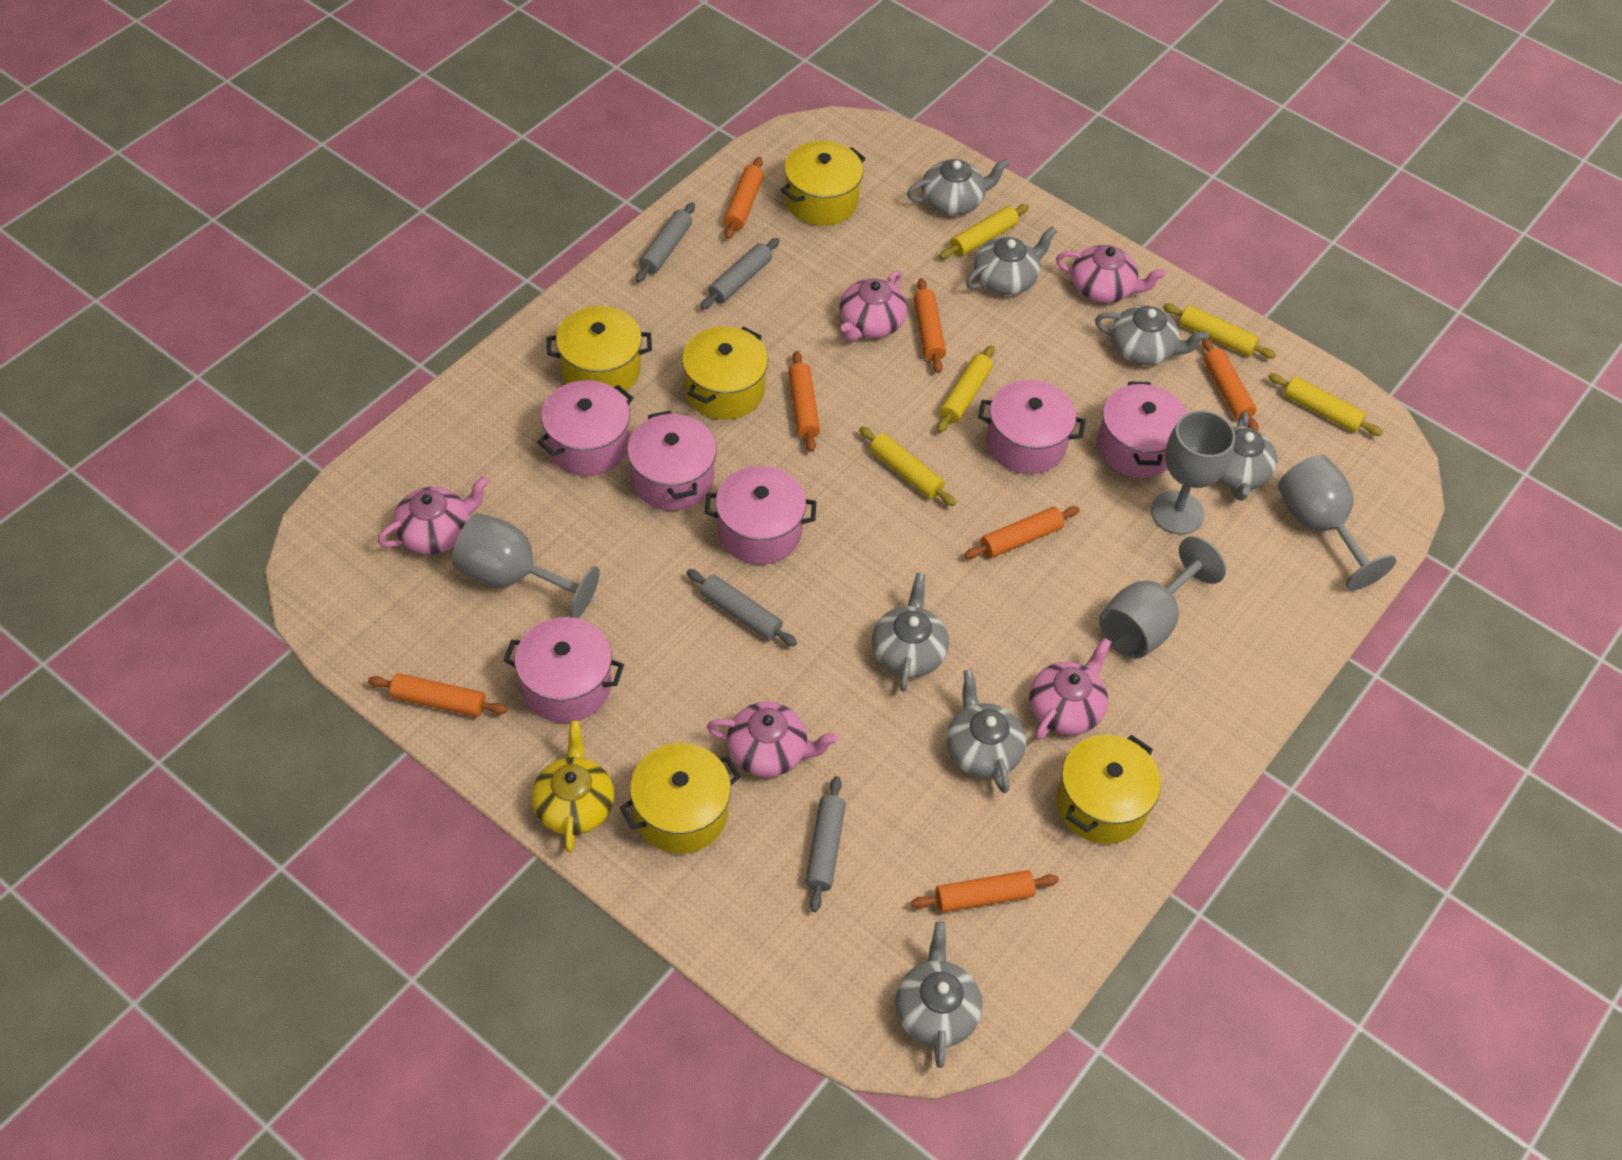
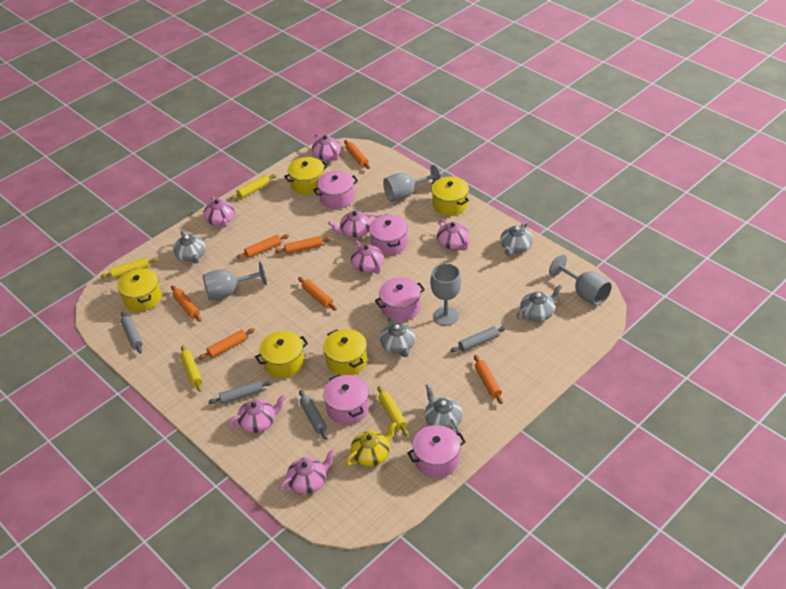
grey teapot: [872,573,949,692] [895,922,982,1068] [907,159,1009,215] [946,669,1026,793] [966,226,1057,295] [1095,306,1209,365] [1218,411,1278,501] = 7 -> [173,231,206,263] [380,317,415,357] [424,384,463,434] [500,222,533,255] [517,285,562,322] = 5
pink pot: [503,617,624,723] [538,380,633,476] [627,411,717,511] [705,466,816,564] [978,380,1086,474] [1097,381,1187,478] = 6 -> [313,171,358,209] [323,374,369,425] [369,214,408,255] [375,277,425,322] [407,425,466,478] = 5
pink teapot: [378,476,489,554] [707,702,838,777] [840,271,907,341] [1029,638,1111,740] [1056,245,1166,303] = 5 -> [204,196,235,227] [228,395,286,433] [279,450,335,494] [312,134,341,161] [328,211,378,238] [351,241,383,274] [437,219,470,250] = 7
yellow rolling pin: [859,426,956,506] [937,345,995,433] [939,204,1029,259] [1163,303,1276,359] [1268,373,1383,436] = 5 -> [100,258,158,279] [180,345,202,392] [230,174,276,200] [378,386,408,436] = 4

